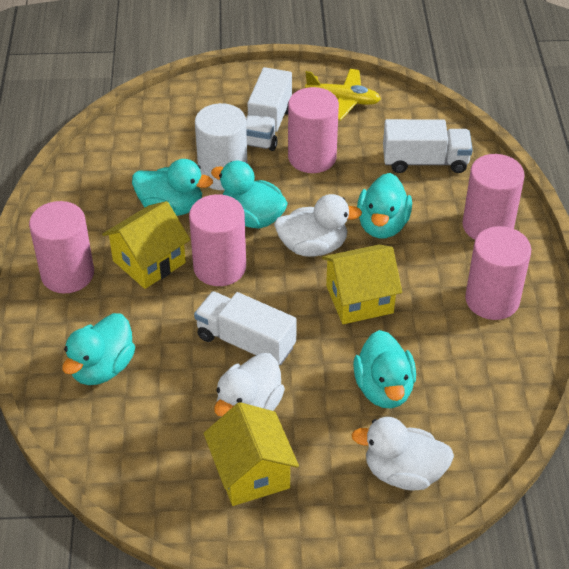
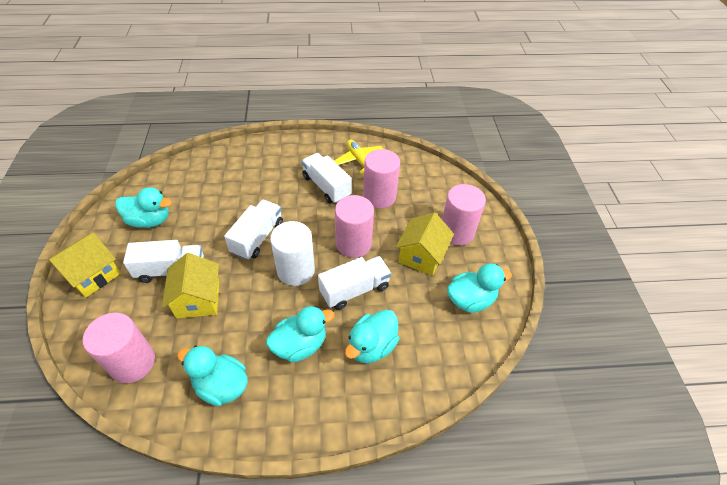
pink cylinder: [29,201,94,293] [189,194,246,286] [288,87,339,173] [462,154,525,240] [465,226,531,320] = 5 -> [83,313,155,383] [335,195,374,258] [363,149,400,208] [442,184,486,246] = 4
white duck: [214,353,285,417] [274,194,362,256] [352,417,454,491] = 3 -> none = 0
white truck: [194,291,297,365] [246,67,292,151] [383,119,473,173] = 3 -> [123,240,204,283] [224,200,283,260] [302,153,352,204] [318,256,391,310] = 4

